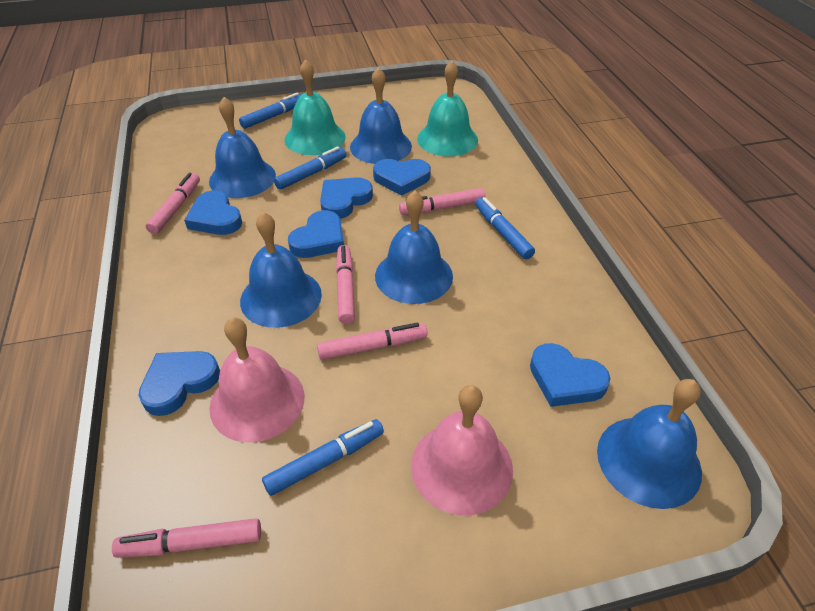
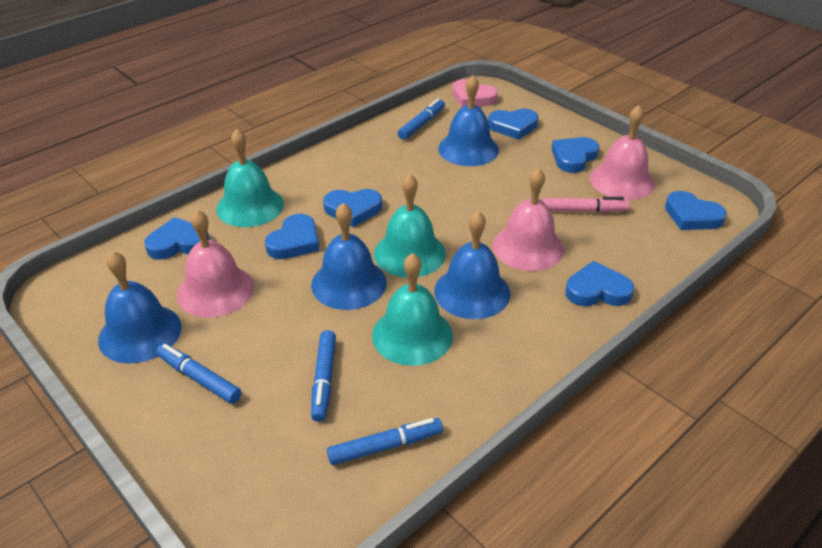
blue bell: [209,97,276,198] [240,212,322,328] [350,67,412,164] [375,191,453,304] [597,379,702,509] = 5 -> [98,251,181,364] [311,203,387,310] [434,211,510,319] [438,75,499,166] = 4
blue heart: [138,351,220,416] [184,190,242,235] [288,210,344,258] [320,177,373,219] [373,159,431,196] [530,343,611,407] = 6 -> [144,217,210,259] [265,214,320,259] [323,189,382,227] [488,109,539,140] [552,137,599,173] [565,261,634,306] [665,191,727,230] = 7
pink bell: [209,317,305,443] [411,385,513,515] = 2 -> [177,210,254,318] [493,168,564,271] [590,105,655,200] = 3
pink heart: none = 0 -> [452,79,498,107] = 1
pink marker: [112,518,261,558] [146,173,200,234] [317,323,427,360] [336,245,355,324] [399,188,486,215] = 5 -> [543,197,629,213] = 1
turquoise bell: [285,59,346,155] [417,61,478,156] = 2 -> [216,129,284,227] [372,253,453,366] [374,174,446,277] = 3

